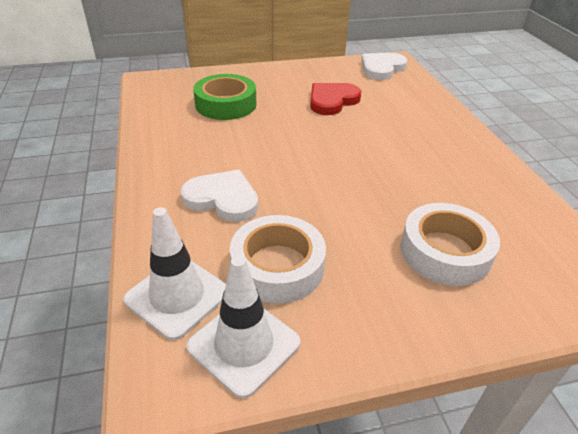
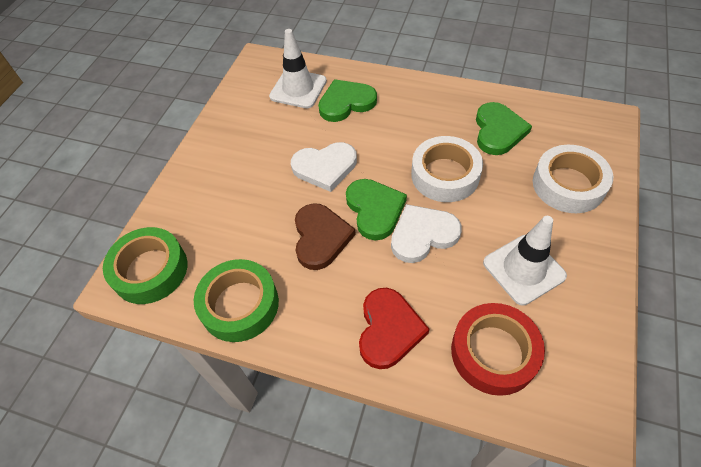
brown heart: none = 0 -> [295,203,356,270] = 1
green heart: none = 0 -> [318,79,377,122] [346,179,407,241] [476,102,532,155] = 3
green tape: [193,74,256,120] = 1 -> [103,227,187,304] [194,259,279,342] = 2
red tape: none = 0 -> [451,303,545,396] = 1

